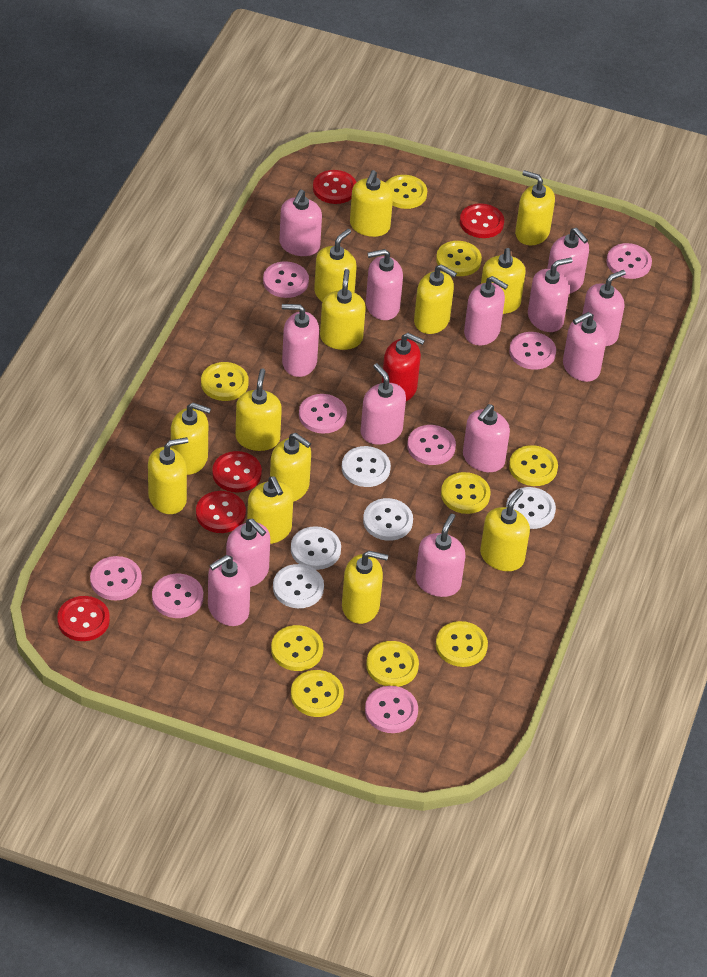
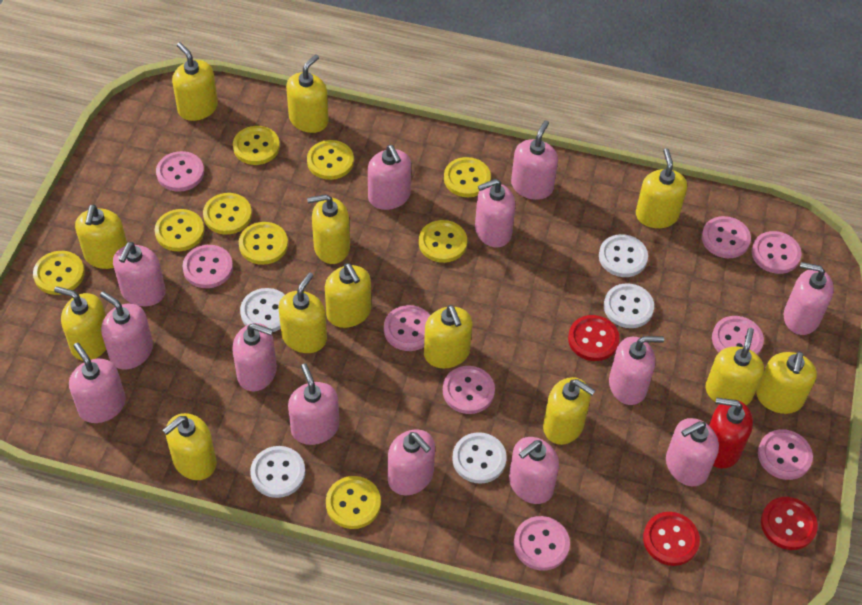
pink button: [90,556,142,600] [152,574,203,618] [263,261,309,298] [299,394,347,434] [365,686,418,733] [407,425,456,465] [509,332,556,370] [606,243,652,279] = 8 -> [156,151,204,192] [183,245,233,288] [384,305,430,351] [443,366,495,414] [514,516,570,571] [702,216,751,258] [712,316,764,355] [752,231,802,274] [758,429,813,480] = 9
red button: [57,596,110,641] [196,491,246,533] [212,451,262,493] [313,170,356,204] [460,203,504,238] = 5 -> [568,315,620,361] [643,512,700,566] [761,497,818,550] = 3

